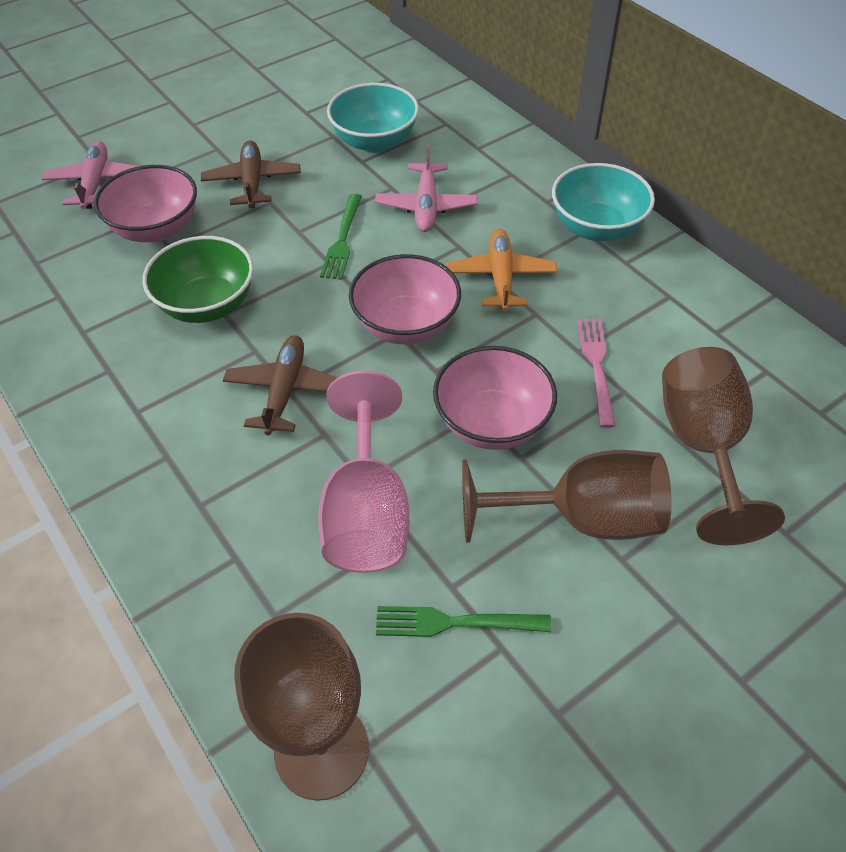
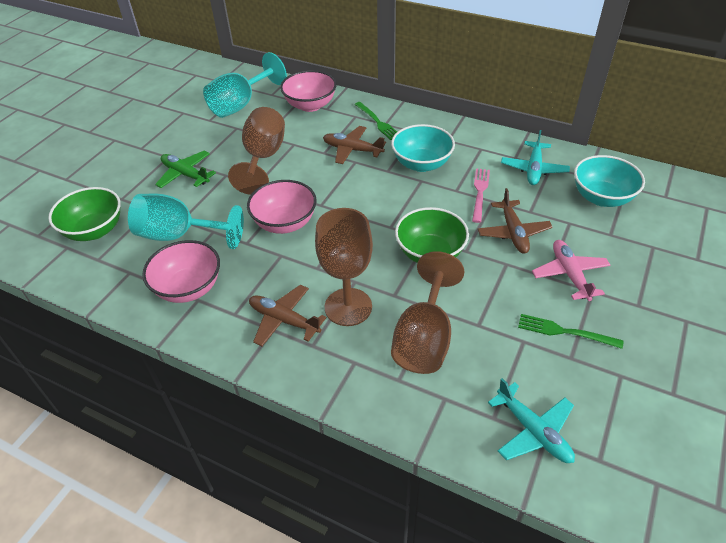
brown plane: [201,140,301,208] [223,335,337,435] = 2 -> [249,285,326,346] [323,126,386,164] [478,188,553,254] = 3
green bowl: [142,236,254,323] = 1 -> [48,187,121,241] [395,207,469,263] = 2
green plane: none = 0 -> [155,151,216,188] = 1
orange plane: [447,229,557,312] = 1 -> none = 0
pink goblet: [318,371,409,573] = 1 -> none = 0
pink plane: [42,141,138,209] [375,144,477,232] = 2 -> [532,240,610,301] = 1
turquoise goblet: none = 0 -> [128,194,244,249] [203,52,287,118] = 2
turquoise plane: none = 0 -> [488,378,575,463] [501,130,570,185] = 2

